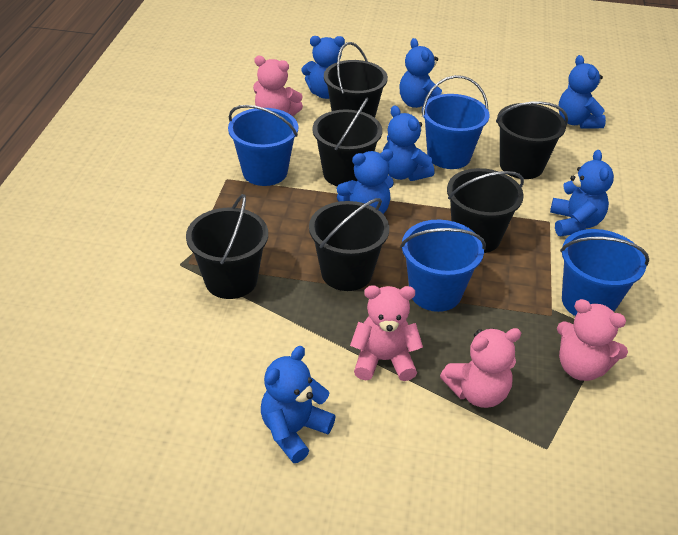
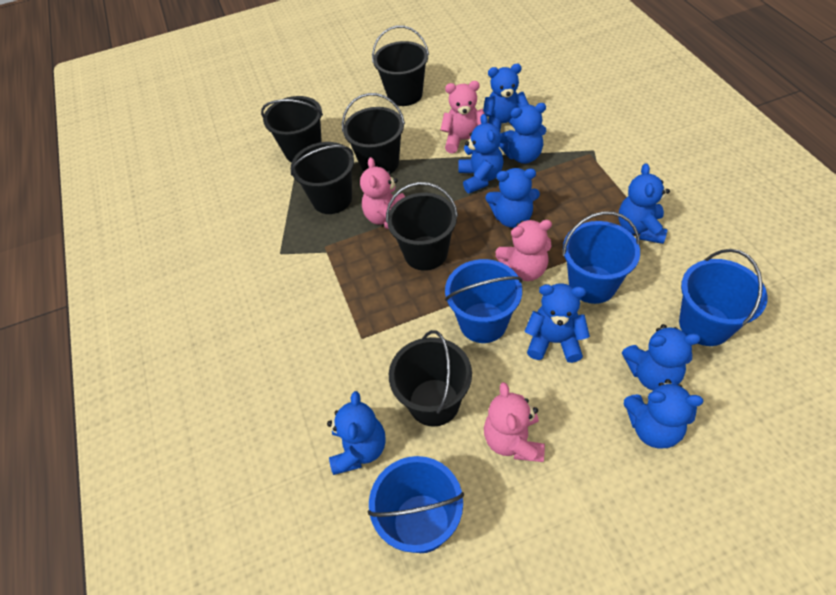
blue teddy bear: [261,346,335,463] [302,36,345,99] [337,149,394,214] [383,106,435,181] [400,38,442,108] [550,150,614,236] [559,55,606,129] = 7 -> [327,391,386,475] [458,114,503,194] [483,64,529,131] [485,168,540,228] [499,103,546,164] [525,283,590,363] [618,163,670,244] [622,324,701,390] [623,379,703,448] = 9

